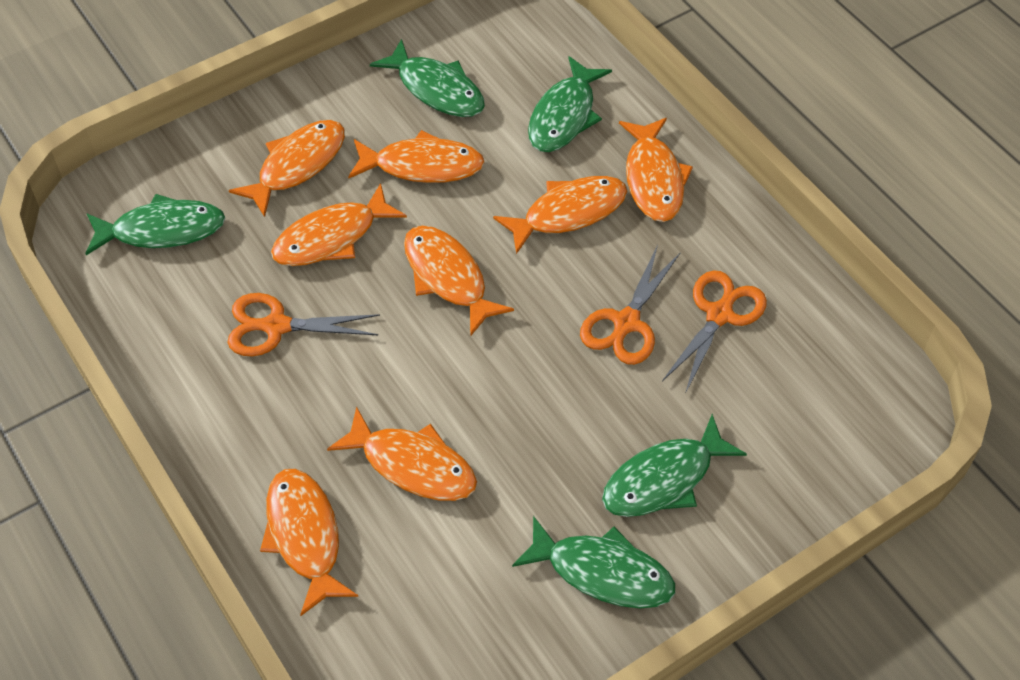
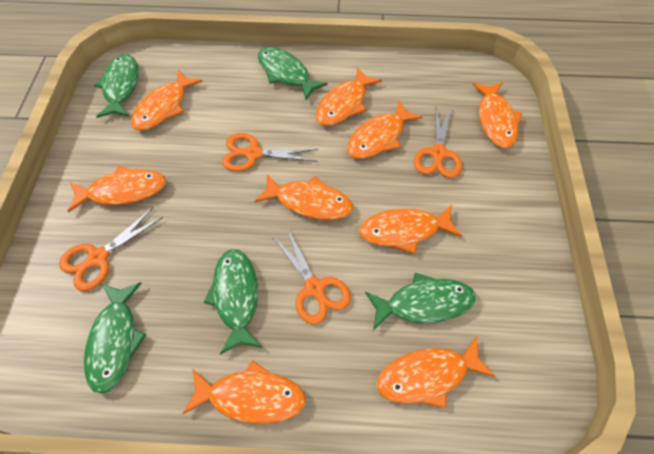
orange fish: [229,120,345,217] [260,469,358,616] [271,183,407,266] [327,406,477,501] [348,130,485,183] [404,226,514,335] [493,176,628,254] [619,118,693,222] = 8 -> [68,166,166,213] [131,70,203,131] [183,360,306,424] [254,174,353,220] [316,67,382,126] [347,100,423,159] [359,205,462,254] [377,336,495,408] [472,82,522,148] = 9
orange scissors: [227,293,380,356] [580,245,681,365] [662,270,767,394] = 3 -> [59,208,163,291] [222,133,318,172] [272,227,351,324] [414,107,462,178] = 4

